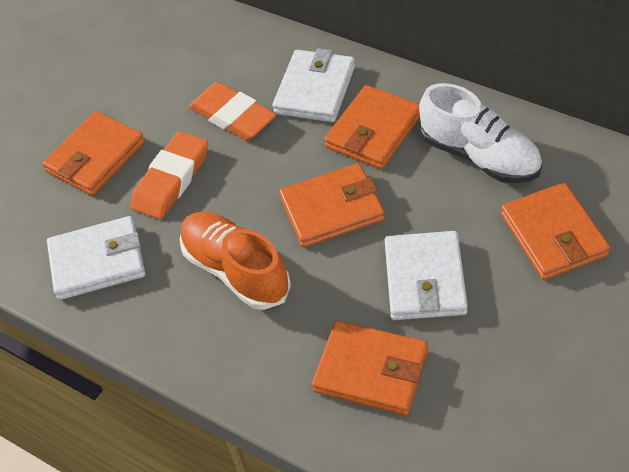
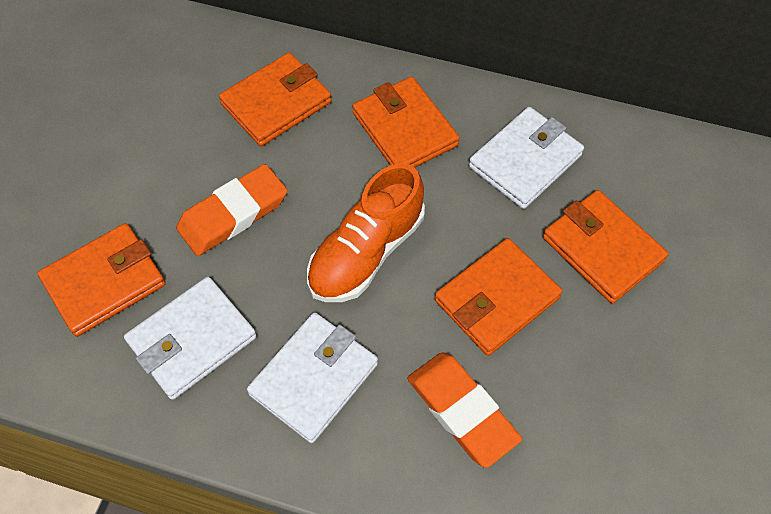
white shoe: [419,83,542,183] = 1 -> none = 0

